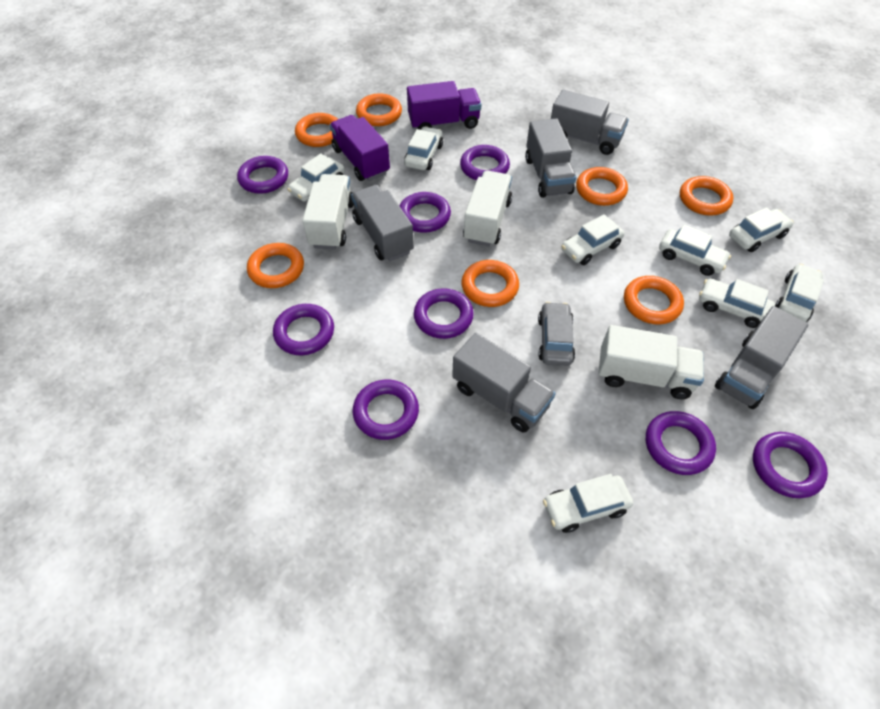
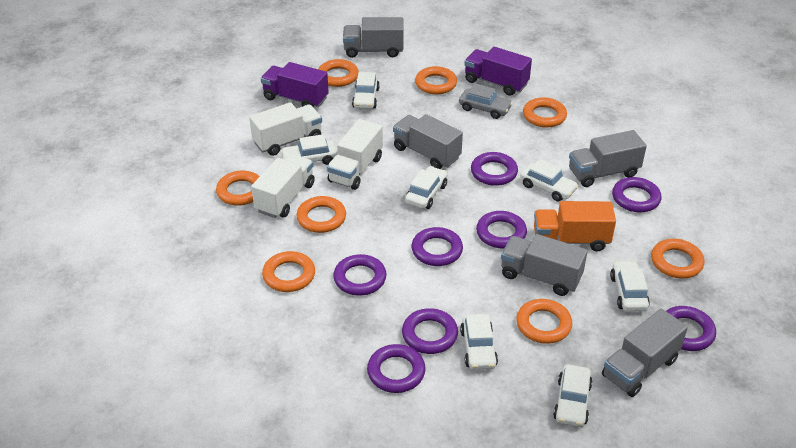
orange ring: [247,243,304,288] [295,113,338,147] [356,93,402,126] [462,260,519,307] [576,167,628,206] [624,276,684,325] [680,176,733,216] = 7 -> [216,171,260,205] [262,251,315,292] [296,196,346,233] [318,59,359,87] [415,66,457,94] [516,299,572,344] [523,97,567,128] [651,239,705,279] = 8
orange truck: none = 0 -> [534,201,616,251] = 1
white car: [287,153,345,202] [404,126,443,170] [543,474,633,533] [561,214,624,265] [659,225,731,276] [699,279,775,328] [729,207,794,252] [775,264,824,322] = 8 -> [280,134,337,165] [352,72,380,109] [405,166,447,209] [460,314,498,370] [520,159,578,201] [553,364,593,427] [610,260,650,312] = 7

